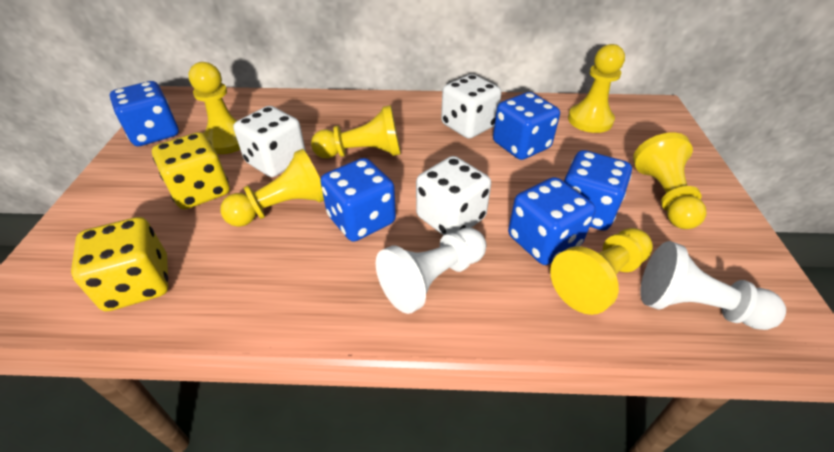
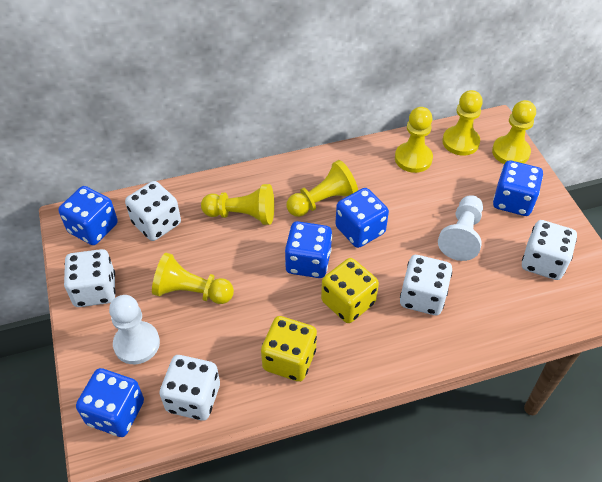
white dice: [233,106,306,177] [416,156,491,236] [441,74,501,139] = 3 -> [64,249,116,307] [125,181,181,241] [159,355,220,421] [400,255,452,315] [522,220,577,280] = 5

